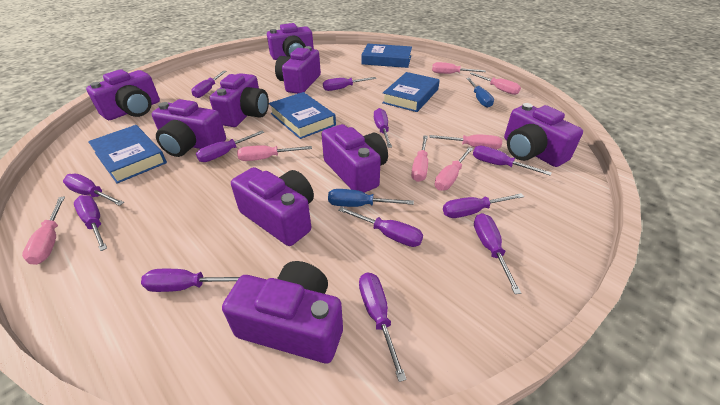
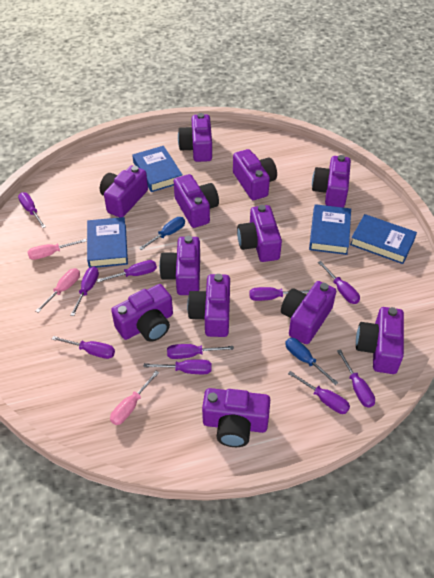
pink screwdriver: [22,196,65,265] [237,145,312,161] [411,135,428,182] [429,134,502,150] [432,62,486,74] [435,147,473,191] [470,72,521,95] = 7 -> [27,239,87,260] [36,268,80,313] [110,371,159,425] = 3
purple camera: [86,69,160,120] [152,99,226,157] [209,73,269,127] [222,261,343,363] [231,167,314,246] [267,23,314,60] [275,46,321,94] [321,124,388,193] [504,103,583,167] = 9 -> [100,165,148,218] [111,284,173,342] [159,236,200,295] [174,174,219,228] [178,113,212,162] [187,274,230,337] [202,388,270,447] [233,149,277,200] [237,205,282,262] [281,281,336,344] [312,155,351,208] [356,307,404,374] = 12
purple screwdriver: [63,174,124,206] [74,195,107,251] [141,269,240,292] [191,71,226,98] [196,131,264,162] [323,77,376,91] [338,207,423,247] [359,273,407,382] [374,108,392,148] [443,193,524,218] [473,146,552,176] [474,213,521,294] = 12 -> [18,192,46,228] [52,336,115,359] [70,267,99,316] [97,260,157,282] [144,359,212,374] [167,344,234,359] [249,287,310,301] [288,371,350,414] [318,261,360,304] [337,349,375,408] = 10

